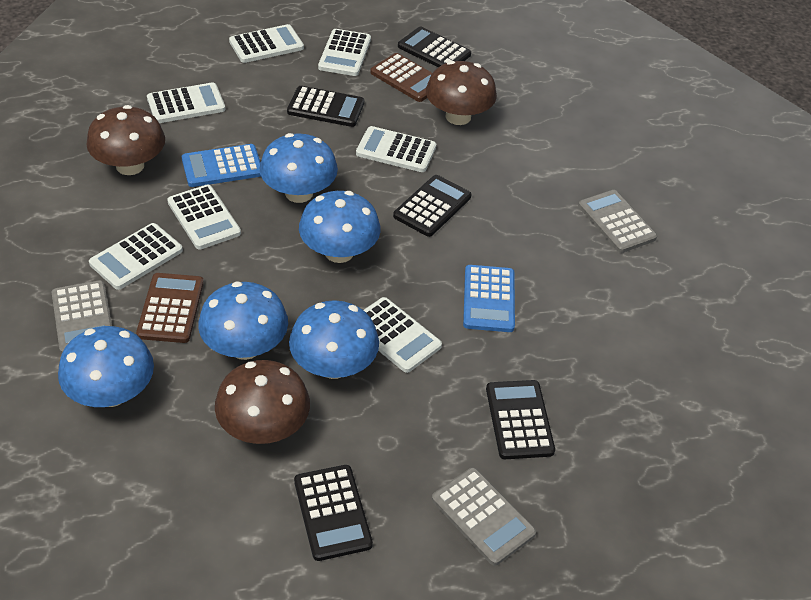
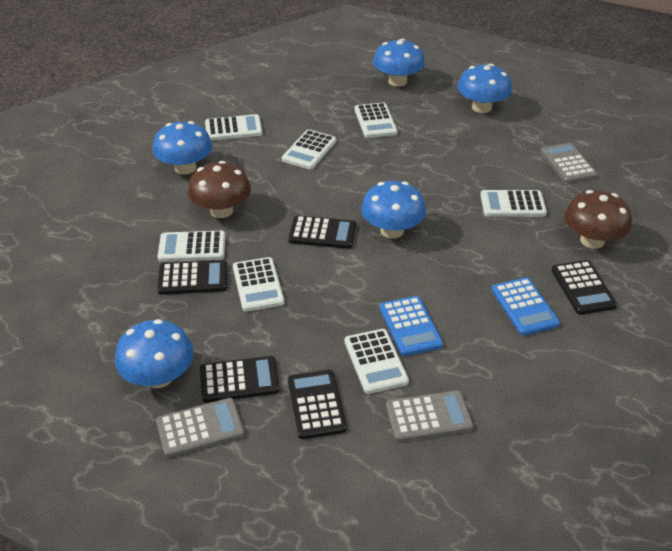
brown calculator: [136,273,204,343] [370,53,432,102] = 2 -> none = 0
brown mushroom: [86,105,165,175] [215,360,310,444] [426,61,497,125] = 3 -> [188,161,251,218] [564,190,632,249] = 2

